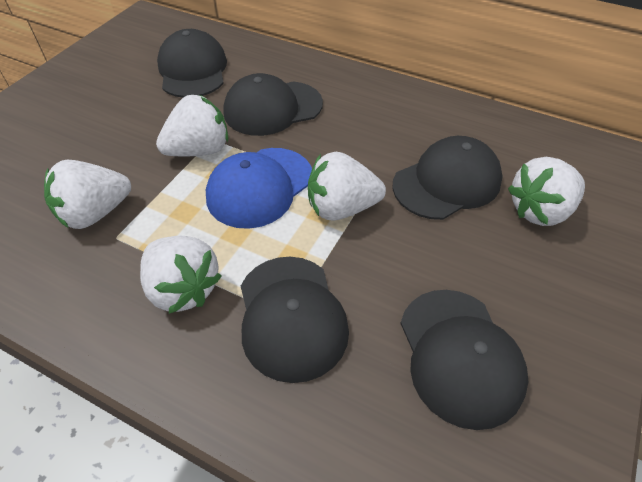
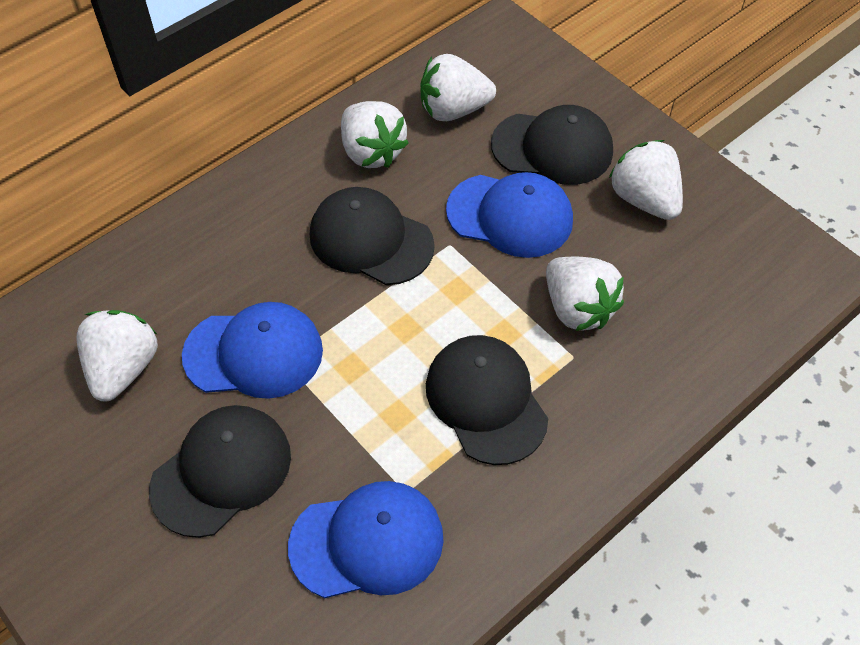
black cap: [157,29,227,98] [223,73,323,136] [241,257,349,383] [393,136,503,220] [400,290,528,430] = 5 -> [149,405,291,538] [310,187,435,285] [426,335,548,465] [491,105,613,185] = 4
blue cap: [206,148,312,229] = 1 -> [182,302,323,399] [288,481,444,598] [446,172,573,258] = 3

